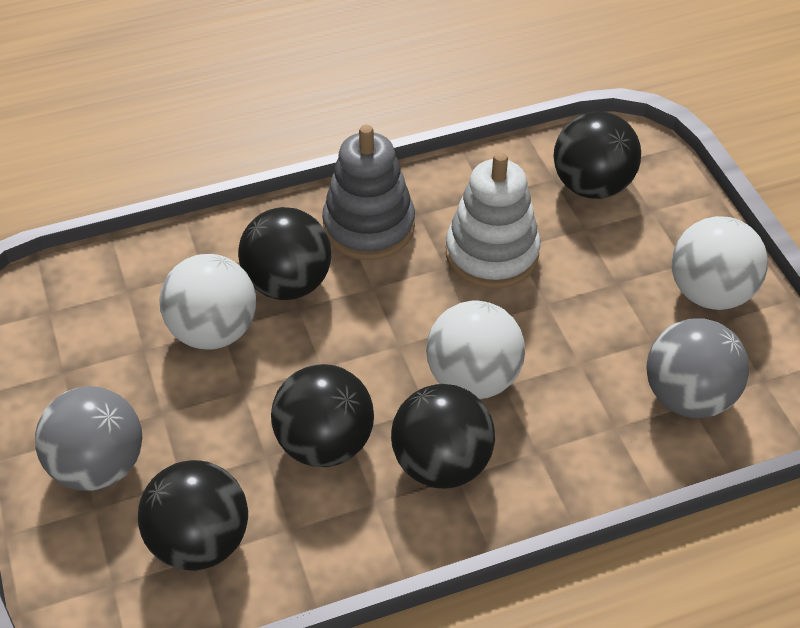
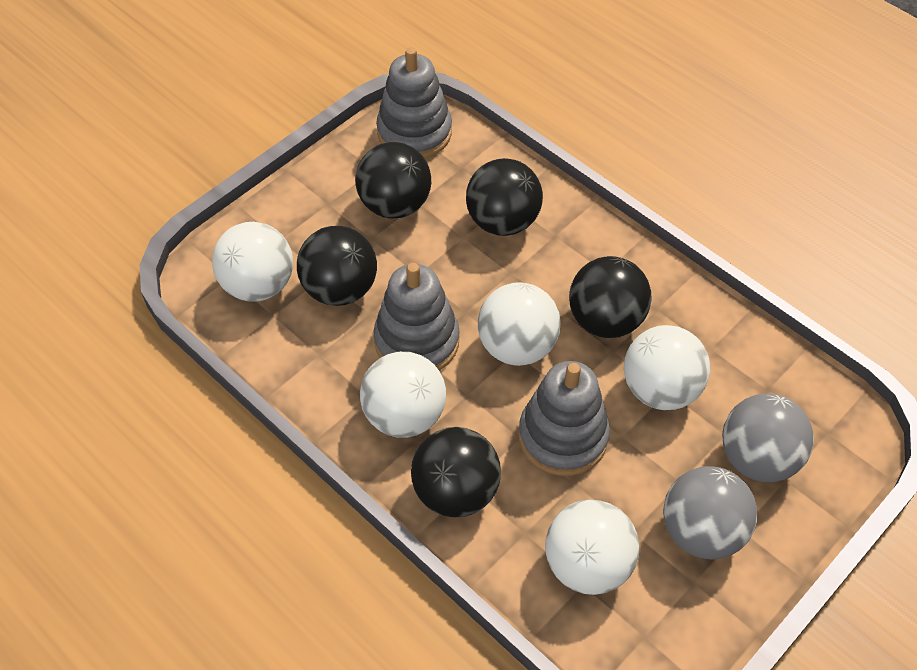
grey stacking toy: [322,125,415,260] = 1 -> [373,263,460,371] [376,47,452,158] [519,361,610,476] = 3
white ball: [160,254,256,350] [426,300,525,399] [672,216,768,310] = 3 -> [212,222,293,302] [360,351,446,437] [478,283,561,366] [545,500,639,595] [624,325,710,410] = 5
white stacking toy: [446,152,540,289] = 1 -> none = 0

